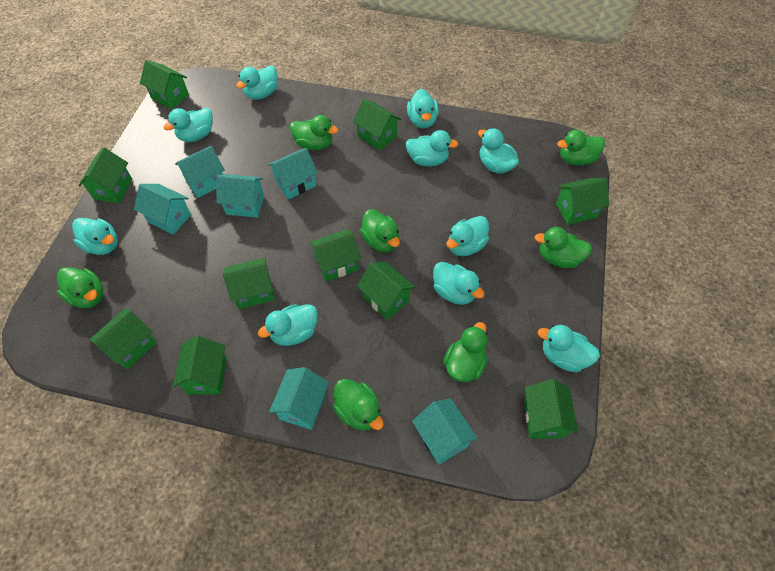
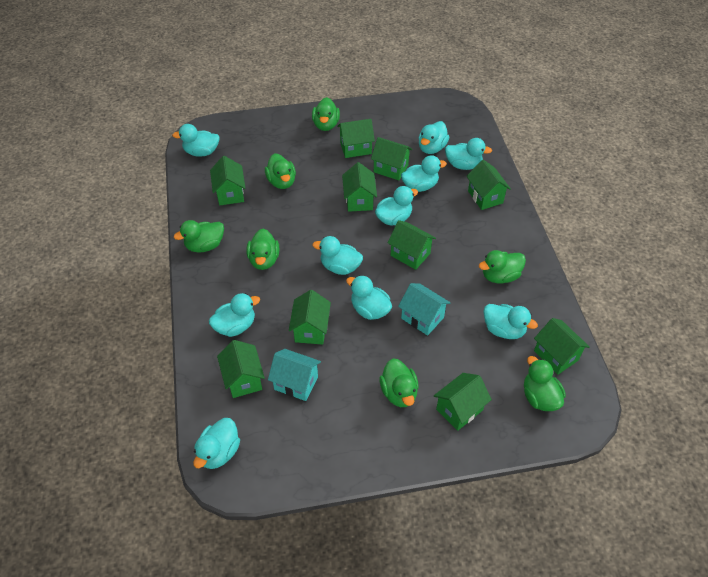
turquoise house: [134,184,191,235] [175,146,225,198] [217,174,264,218] [268,148,318,199] [269,367,329,430] [412,398,478,465] = 6 -> [268,349,321,401] [398,283,450,336] = 2

